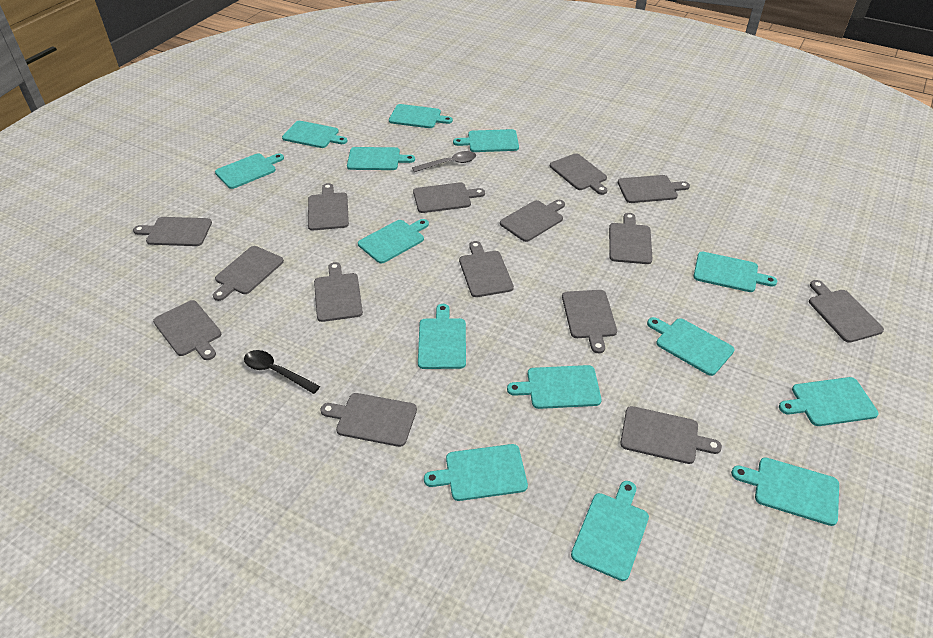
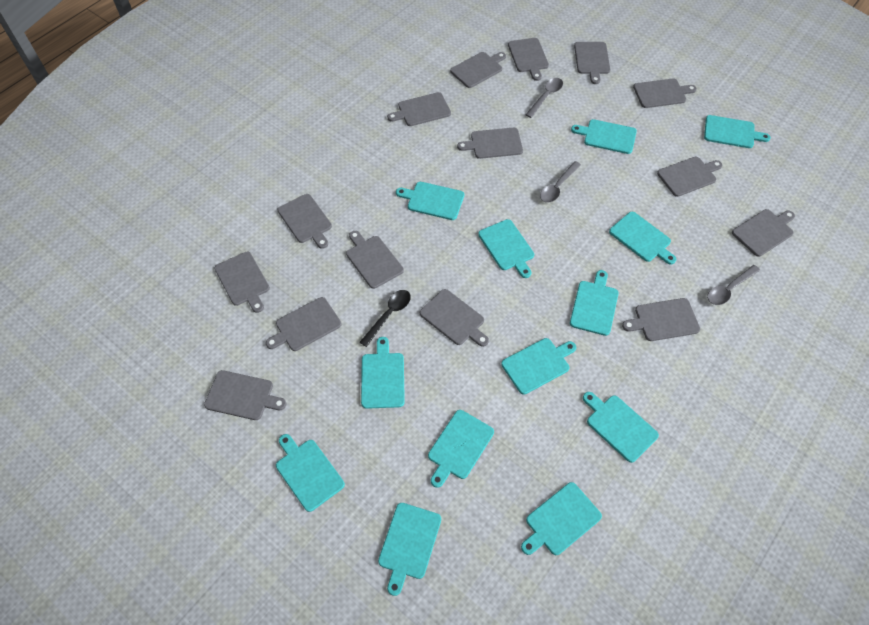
grey spoon: [412,151,476,172] = 1 -> [525,78,563,118] [540,161,581,203] [707,265,760,305] = 3
turquoise cutting board: [215,153,284,189] [282,121,347,148] [347,147,415,170] [358,219,429,263] [389,104,453,128] [418,304,466,369] [424,444,528,501] [453,129,519,152] [507,365,602,409] [571,481,649,581] [647,317,734,376] [693,252,777,292] [731,457,839,526] [779,377,879,426] = 14 -> [276,434,345,512] [361,337,405,409] [378,503,441,596] [396,182,464,220] [428,410,494,488] [478,219,534,278] [501,338,576,395] [521,482,602,555] [570,270,619,336] [571,119,637,154] [583,392,659,463] [609,212,676,265] [704,115,771,148] = 13

